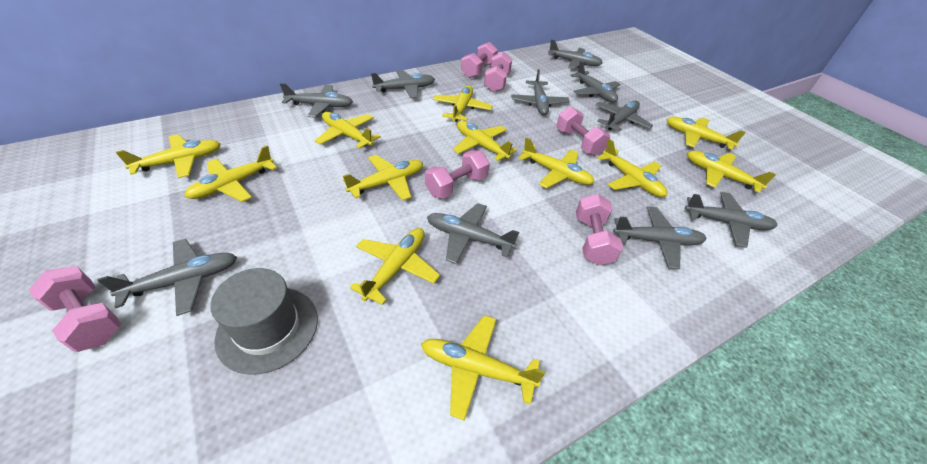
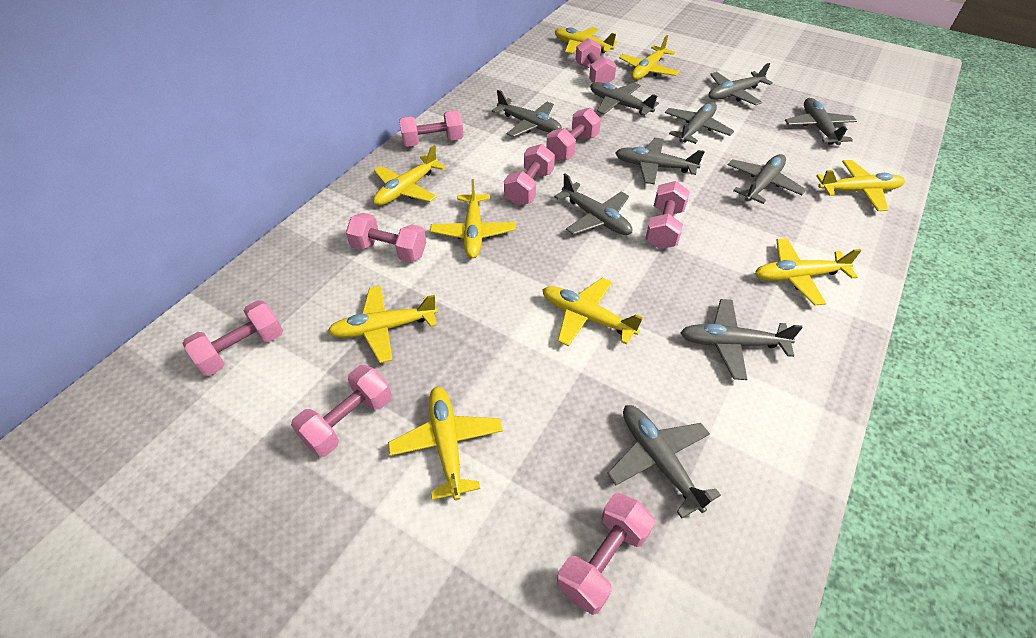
grey hat: [210,268,318,375] = 1 -> none = 0
pink dumbbell: [29,266,121,352] [425,150,490,199] [461,42,498,78] [484,52,512,92] [556,106,610,156] [576,194,623,265] = 6 -> [182,300,283,376] [291,365,392,457] [346,213,426,263] [399,110,464,147] [504,144,555,206] [546,108,601,161] [557,493,655,615] [575,38,617,83] [645,181,690,249] = 9
yellow plane: [116,134,221,178] [184,145,277,202] [315,112,381,149] [343,155,423,201] [350,228,440,305] [421,315,545,421] [433,85,493,122] [453,121,517,161] [519,137,595,188] [597,139,667,197] [666,117,746,150] [687,151,776,193] = 12 -> [328,286,438,363] [373,145,446,205] [388,387,503,500] [430,179,516,258] [542,278,643,346] [555,27,617,54] [619,35,679,80] [755,238,861,306] [816,160,905,211] = 9

